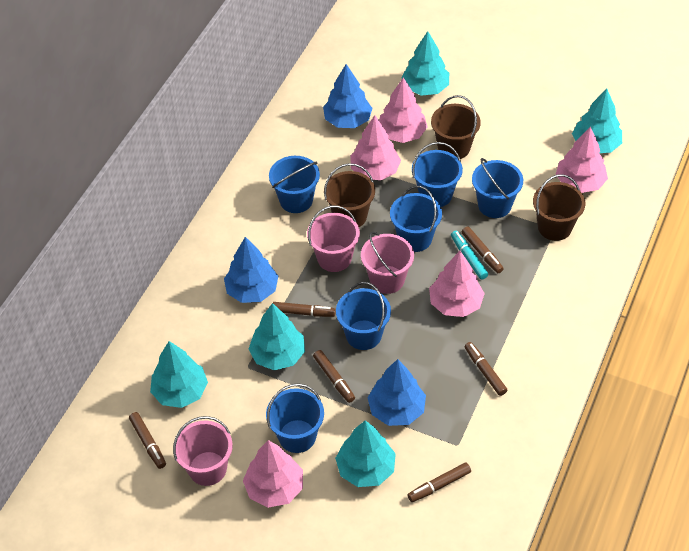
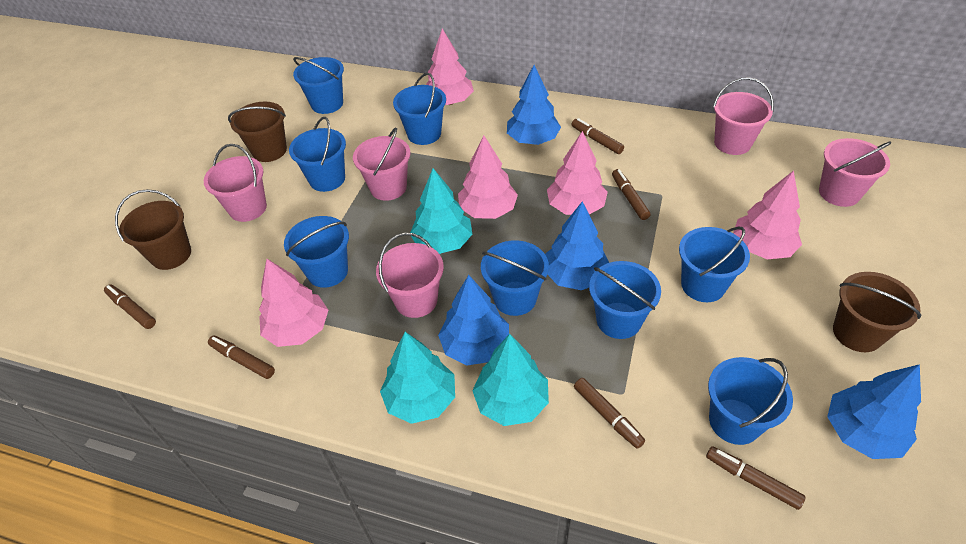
blue bucket: [266,384,324,453] [269,156,320,213] [336,282,391,350] [390,186,442,252] [412,142,463,207] [472,158,523,218] = 6 -> [284,216,349,288] [289,117,346,192] [293,57,344,114] [393,73,446,145] [481,240,549,316] [589,261,661,339] [679,227,750,302] [708,357,793,445] = 8
blue tree: [224,237,278,303] [323,64,372,128] [368,359,426,426] = 3 -> [438,275,509,365] [507,65,561,145] [545,201,609,290] [827,364,921,459] = 4
pink bucket: [173,416,233,486] [307,205,360,272] [361,232,414,294] = 3 -> [204,144,267,222] [353,127,411,201] [376,233,444,318] [713,77,774,155] [819,138,891,207] = 5
turquoise marker: [451,231,488,280] = 1 -> none = 0
turquoise tree: [150,341,208,408] [249,303,305,370] [335,420,396,487] [401,31,449,96] [572,89,622,153] = 5 -> [380,332,455,424] [410,168,472,254] [472,334,549,426] = 3

